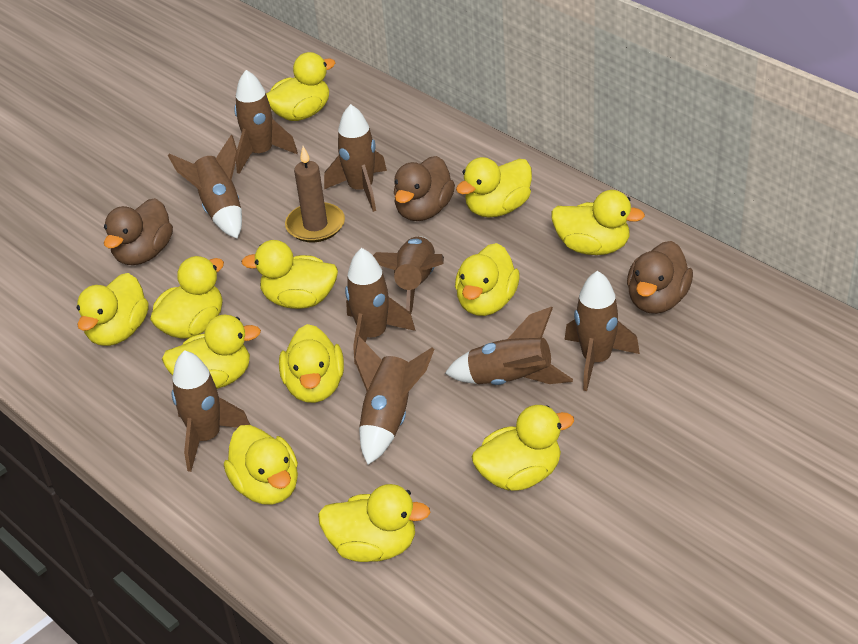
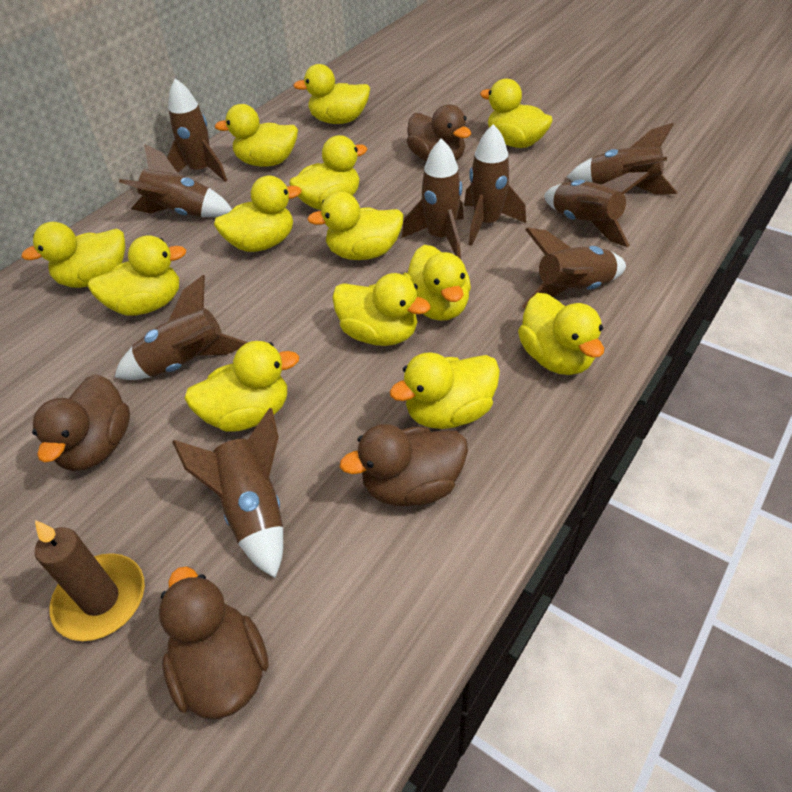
brown duck: [104,198,173,265] [394,156,455,221] [627,241,693,314] = 3 -> [32,374,130,471] [159,566,269,719] [340,424,468,506] [407,104,471,161] = 4
yellow duck: [76,273,149,346] [150,256,224,339] [162,315,261,389] [224,425,298,505] [241,240,338,309] [266,52,335,121] [279,324,344,403] [318,484,431,562] [455,243,520,316] [456,157,532,217] [472,405,574,491] [552,190,645,255] = 12 -> [21,222,125,288] [88,235,186,316] [184,341,299,432] [214,176,302,252] [215,104,298,167] [289,135,367,210] [293,64,370,124] [307,191,403,260] [332,273,431,346] [389,353,500,429] [403,245,471,321] [480,79,553,148] [518,293,604,375] = 13

